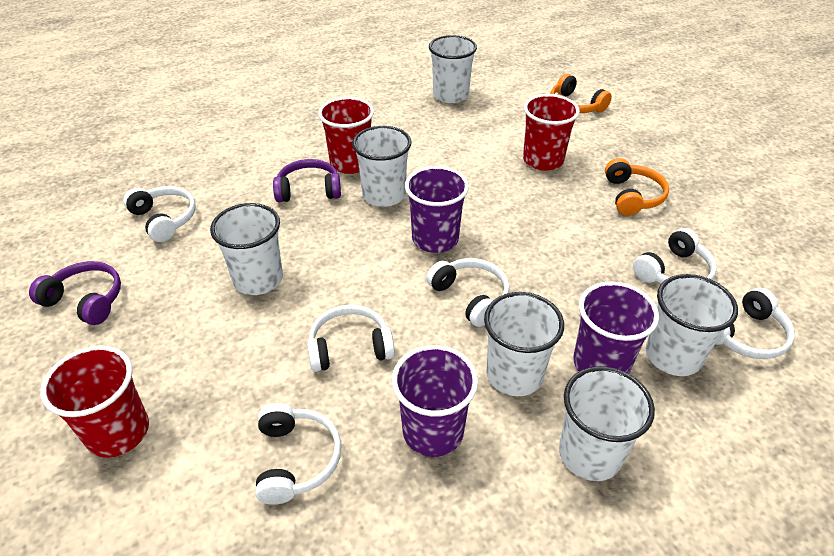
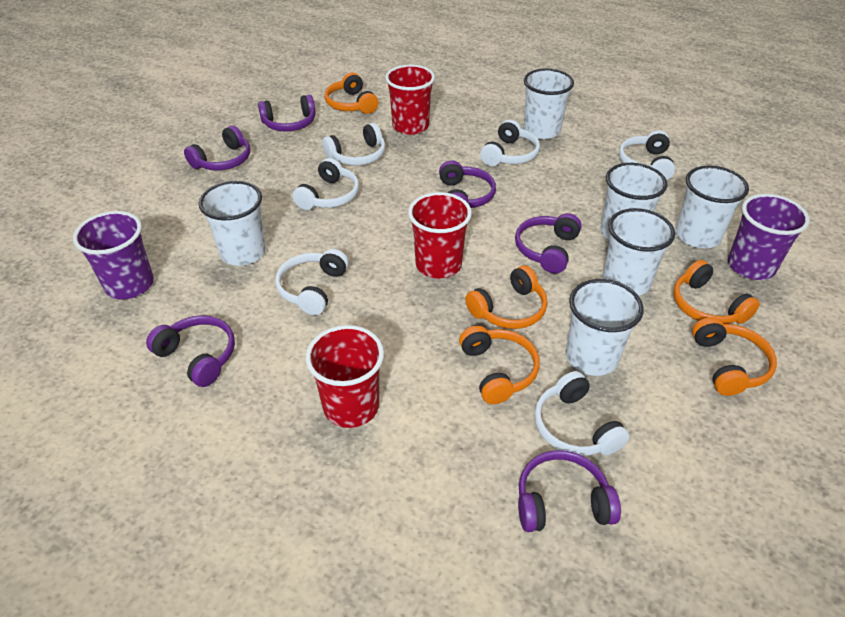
orange headphones: [550,74,612,113] [605,158,669,216] = 2 -> [325,73,378,114] [459,326,540,404] [465,265,547,329] [673,260,760,324] [692,317,777,396] = 5
purple cup: [392,345,478,457] [405,166,469,253] [574,281,659,374] = 3 -> [73,211,154,300] [728,194,810,280] = 2
purple headphones: [29,261,121,325] [273,159,341,202] = 2 -> [146,316,235,387] [184,126,250,171] [258,94,316,132] [439,160,496,208] [515,213,582,273] [518,450,621,532] = 6

